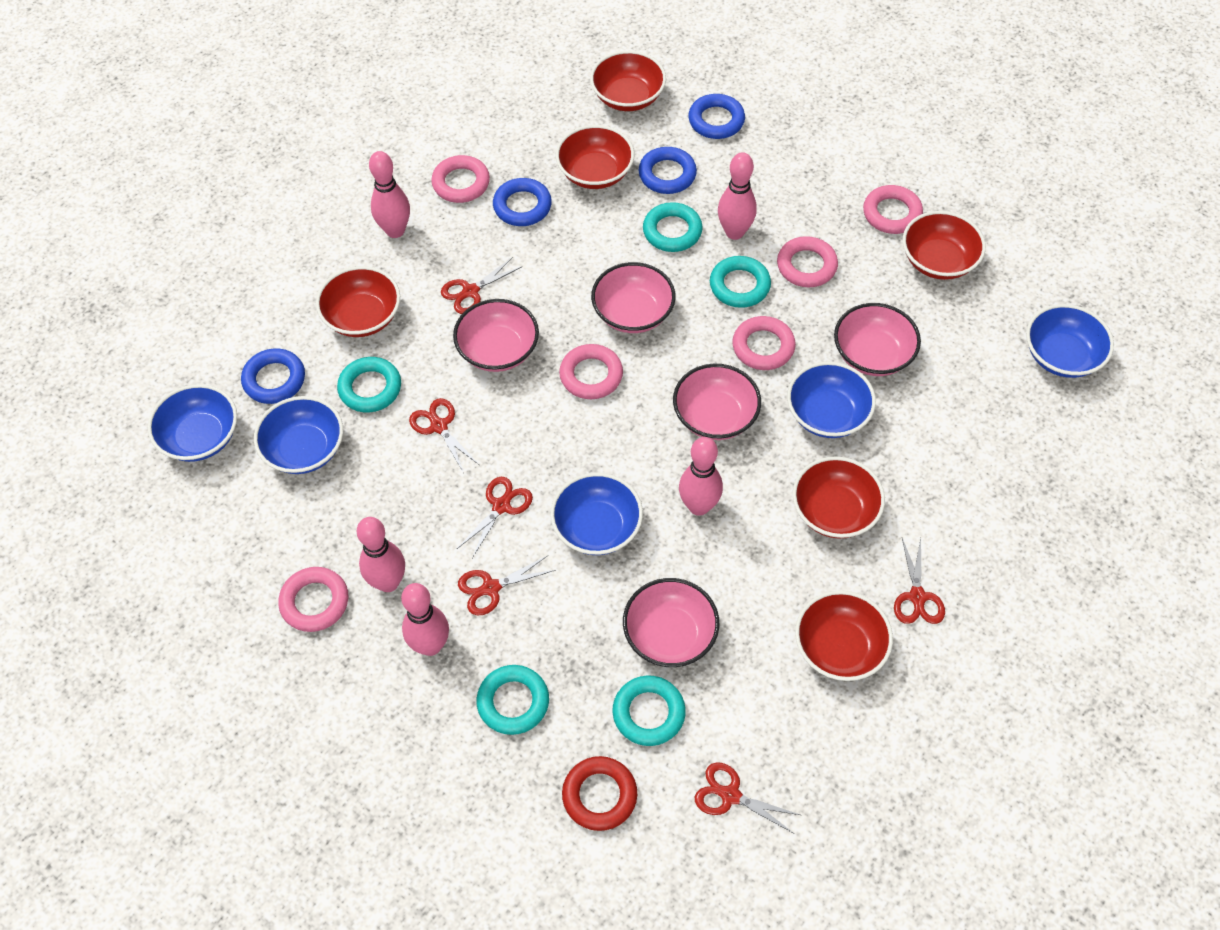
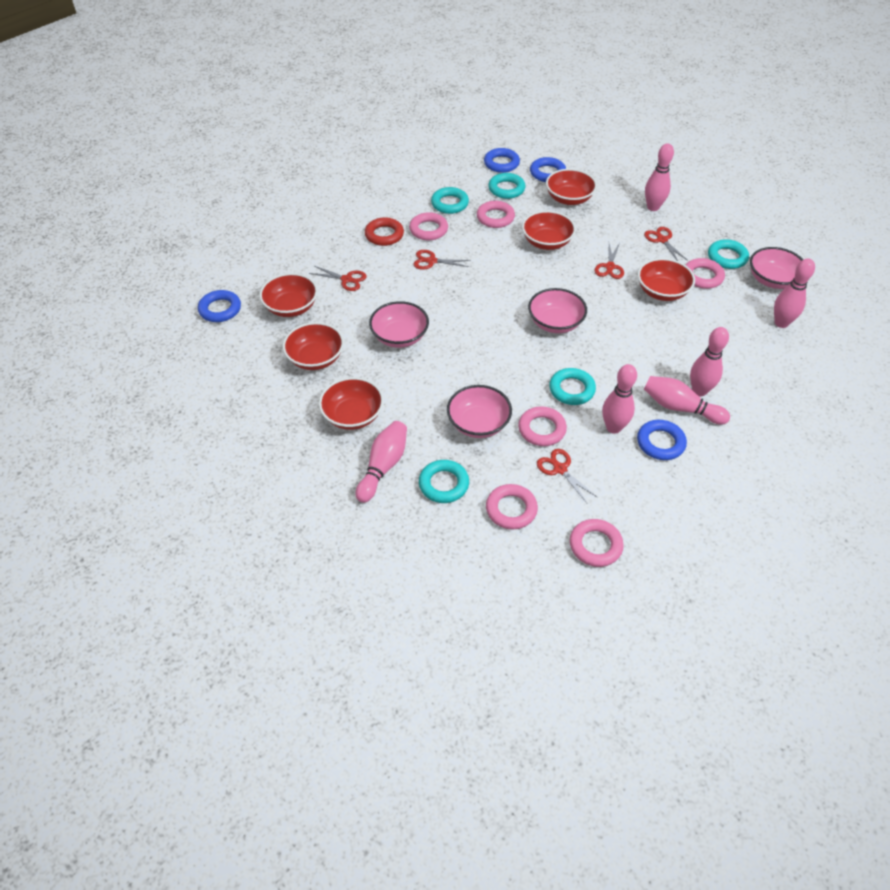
blue bowl: [148,384,237,462] [254,396,343,474] [550,473,643,555] [787,362,876,438] [1026,304,1114,378] = 5 -> none = 0
pink bowl: [453,299,539,372] [591,262,676,333] [623,578,719,667] [673,364,761,440] [834,303,921,376] = 5 -> [369,301,429,348] [447,385,512,438] [528,288,587,333] [750,247,803,289] = 4
pink bowling pin: [357,517,405,592] [369,151,410,238] [401,583,449,656] [679,437,723,516] [718,152,757,240] = 5 -> [356,421,407,503] [602,364,637,434] [644,376,730,425] [645,143,674,211] [690,327,729,396] [774,258,815,328] = 6
red scissors: [409,398,479,473] [441,257,522,314] [457,477,533,558] [458,556,556,616] [695,762,800,834] [894,538,945,624] = 6 -> [309,266,367,291] [413,250,471,270] [537,449,598,503] [594,244,624,279] [644,227,688,261] = 5

